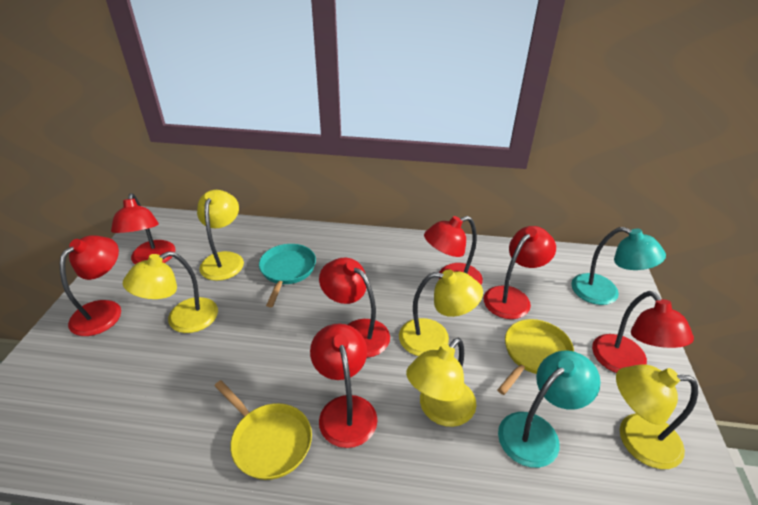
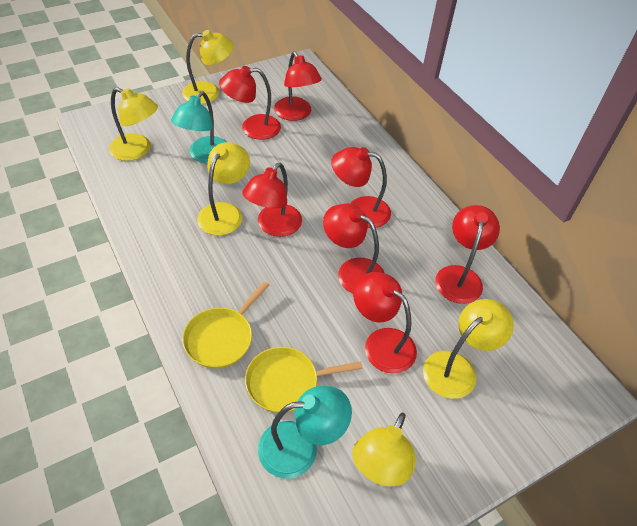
turquoise pan: [259,244,316,307] = 1 -> none = 0

